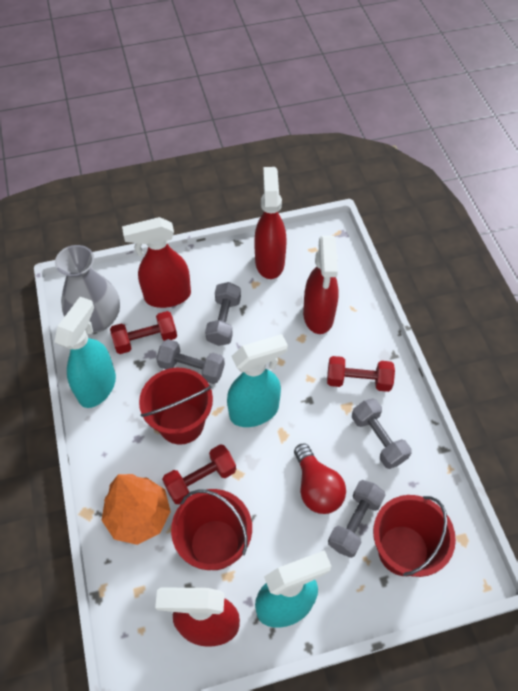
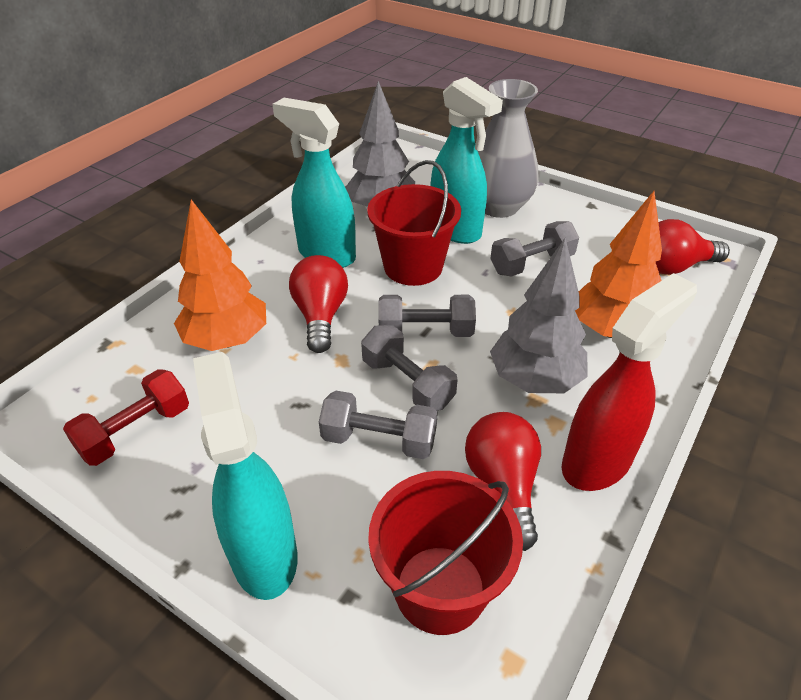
grey tree: none = 0 -> [345,81,415,207] [490,238,588,393] = 2
orange tree: [102,474,171,545] = 1 -> [174,199,266,351] [575,191,662,338] = 2
red bucket: [139,368,213,445] [171,489,252,570] [373,495,456,577] = 3 -> [367,160,461,286] [368,471,523,635] = 2
red dumbbell: [110,311,177,354] [162,445,236,504] [327,356,395,392] = 3 -> [63,369,189,466] = 1
red light bulb: [294,444,346,514] = 1 -> [289,255,348,353] [465,412,541,551] [656,219,730,275] = 3
red spray bottle: [122,217,191,308] [155,587,240,647] [254,167,286,279] [303,236,339,334] = 4 -> [562,273,697,491] = 1

